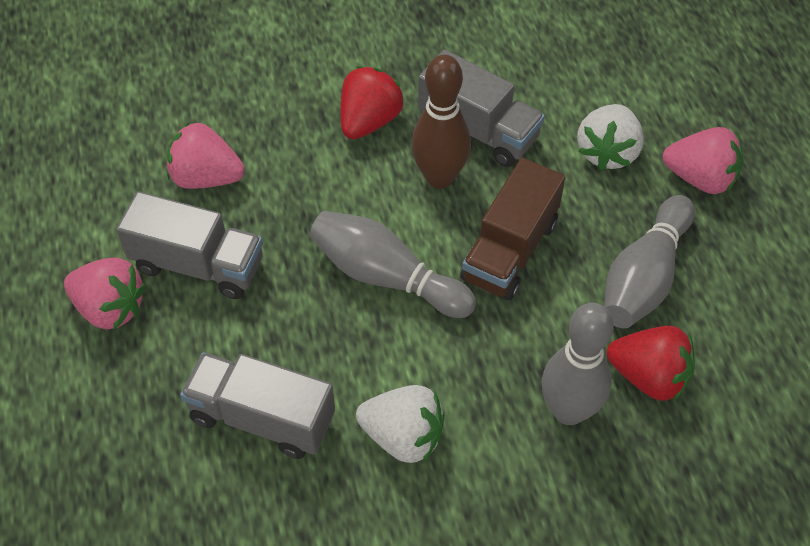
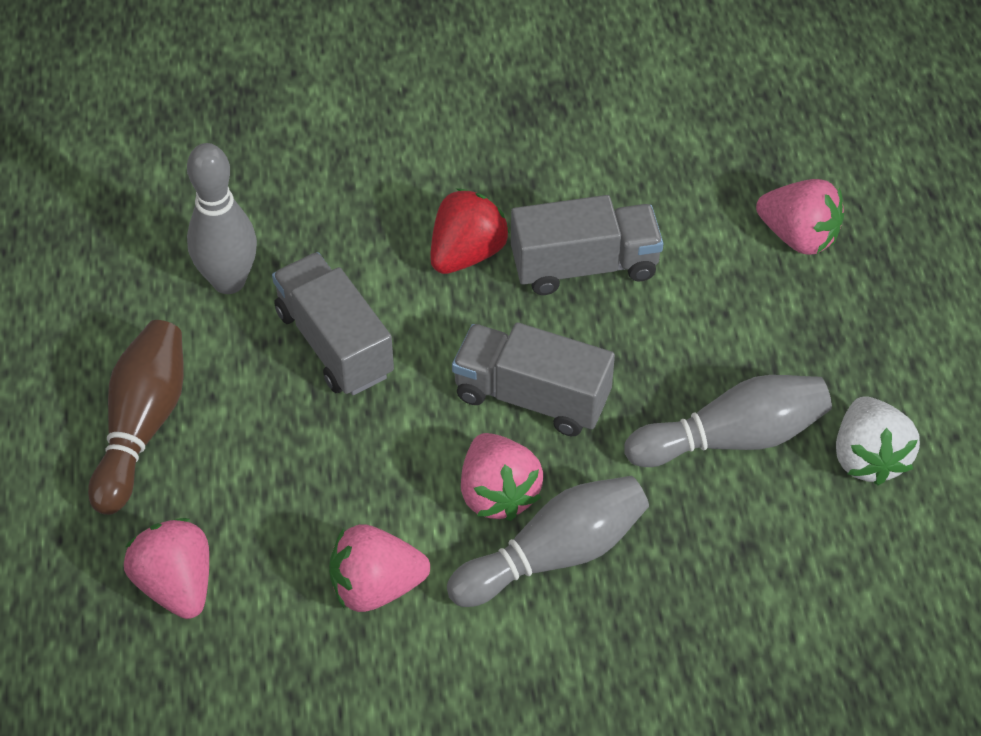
brown truck: [460,158,565,300] = 1 -> none = 0
pink strawberry: [64,258,146,330] [166,122,245,189] [663,127,743,194] = 3 -> [124,518,209,619] [329,524,430,612] [461,433,543,521] [756,179,844,255] = 4
red strawberry: [341,66,404,139] [607,326,695,401] = 2 -> [430,188,510,274] = 1
white strawberry: [356,385,444,463] [577,104,644,171] = 2 -> [836,396,920,485] = 1

